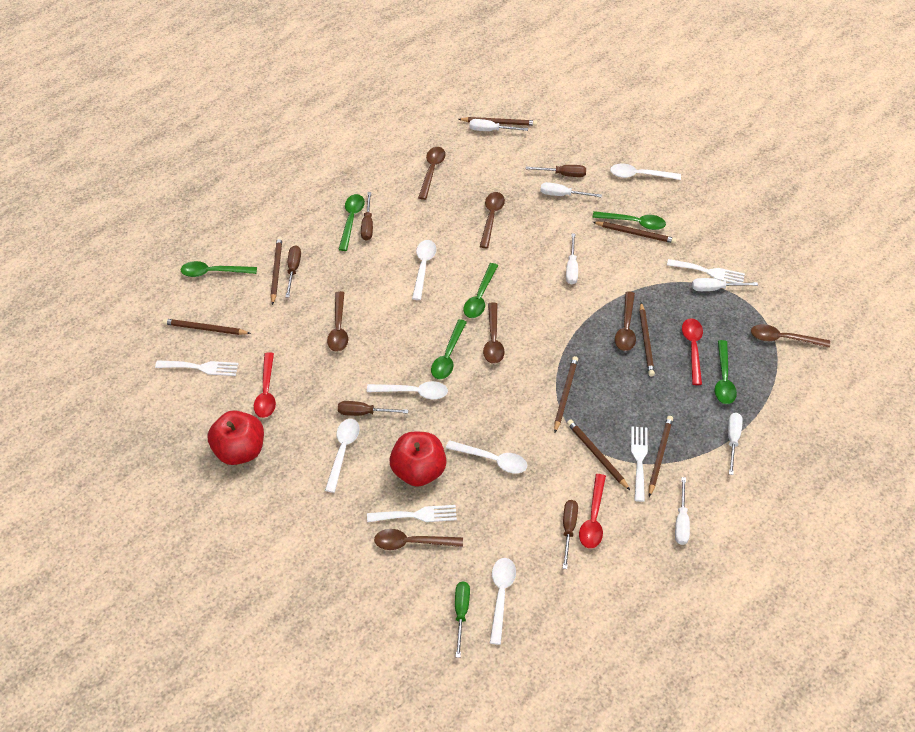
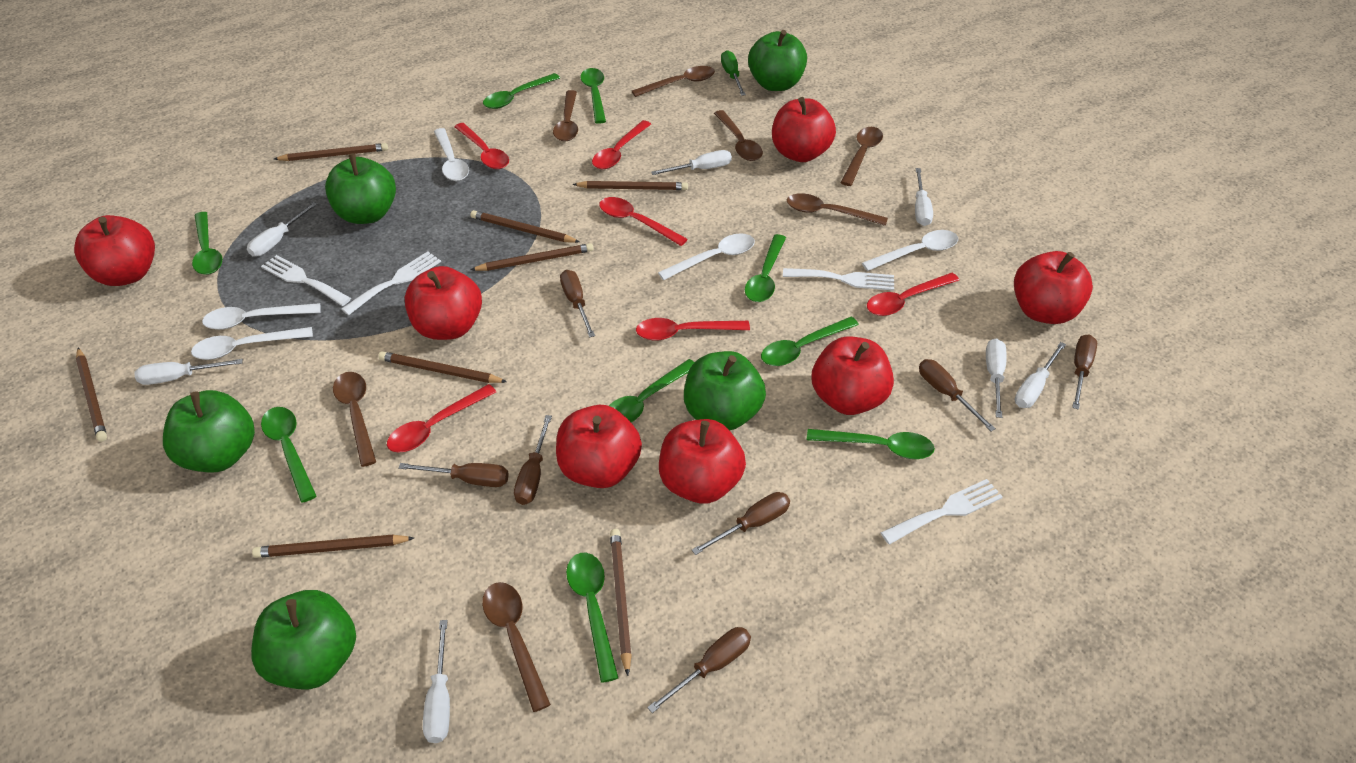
brown screwdriver: [286,245,301,297] [338,401,408,416] [361,192,373,241] [526,165,586,177] [563,500,578,569] = 5 -> [399,463,509,487] [514,415,552,505] [560,270,595,337] [647,627,751,713] [692,492,790,555] [919,359,996,431] [1072,334,1097,410] = 7
green apple: none = 0 -> [163,390,255,472] [251,590,356,690] [325,153,396,224] [684,351,766,431] [748,30,807,91] = 5
green spoon: [180,261,257,277] [338,194,365,251] [431,319,467,379] [464,263,498,318] [592,211,666,230] [715,340,737,404] = 6 -> [192,212,222,275] [261,407,316,503] [483,73,560,109] [566,553,618,683] [580,68,606,124] [609,359,695,422] [745,234,786,302] [761,317,859,366] [807,429,935,459] = 9
red apple: [207,410,264,465] [390,432,447,487] = 2 -> [74,215,155,286] [405,266,482,340] [556,405,642,488] [659,419,746,504] [772,97,836,162] [812,336,894,415] [1014,251,1093,324] = 7
red spoon: [254,352,276,418] [579,474,606,548] [682,318,703,385] = 3 -> [387,384,496,453] [455,123,509,169] [592,120,651,169] [599,197,688,246] [636,318,750,341] [867,273,959,316] = 6
white screwdriver: [470,119,528,131] [540,182,602,197] [566,233,578,285] [675,477,690,545] [692,278,758,291] [728,413,743,475] = 6 -> [134,359,243,385] [247,202,317,257] [423,620,450,743] [651,150,732,175] [915,168,933,226] [986,338,1007,418] [1015,342,1066,408] = 7
white spoon: [325,419,360,493] [367,381,448,399] [412,240,436,300] [446,440,527,473] [490,558,516,645] [610,164,681,180] = 6 -> [191,327,313,360] [202,303,321,330] [434,128,469,181] [658,233,755,280] [862,230,958,271] = 5

